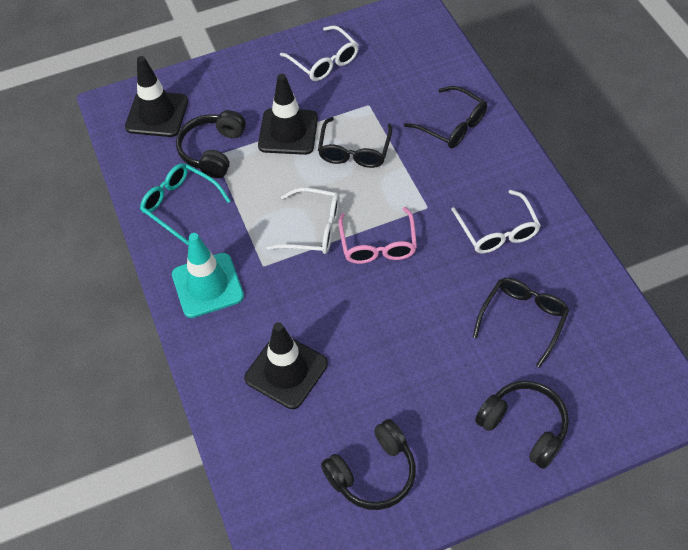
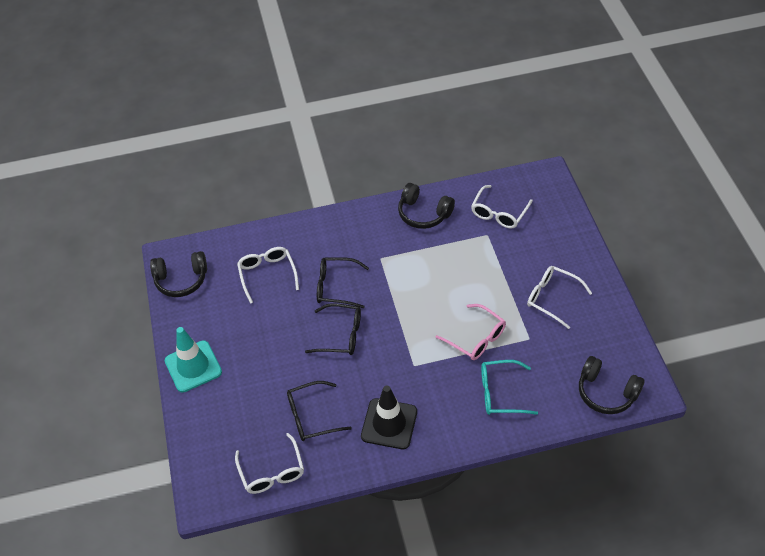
black traffic cone: [125,56,188,137] [244,322,328,409] [258,74,318,155] = 3 -> [361,385,417,449] = 1
white glasses: [266,188,340,254] [280,25,358,81] [451,190,541,254] = 3 -> [235,433,304,494] [237,247,299,304] [471,185,533,228] [527,266,592,329] = 4

